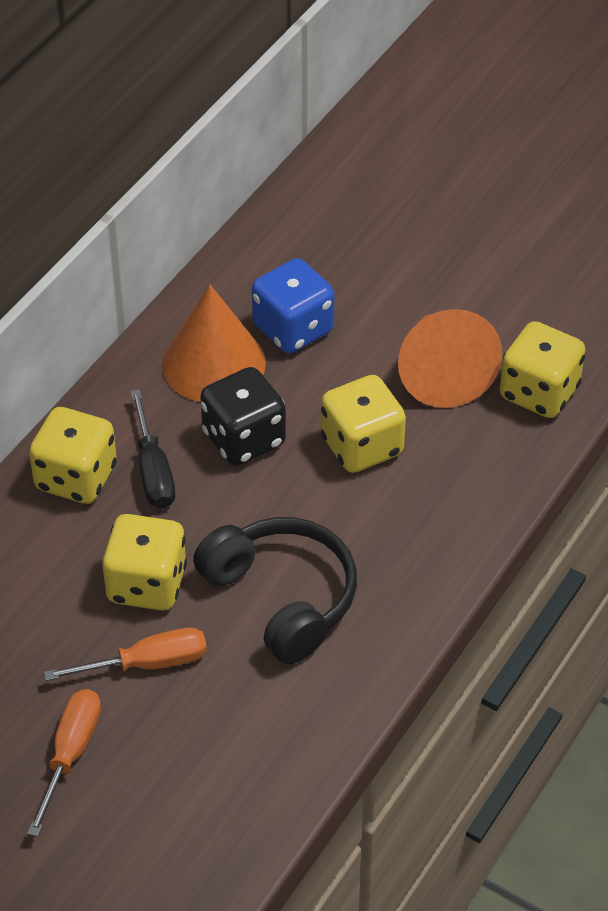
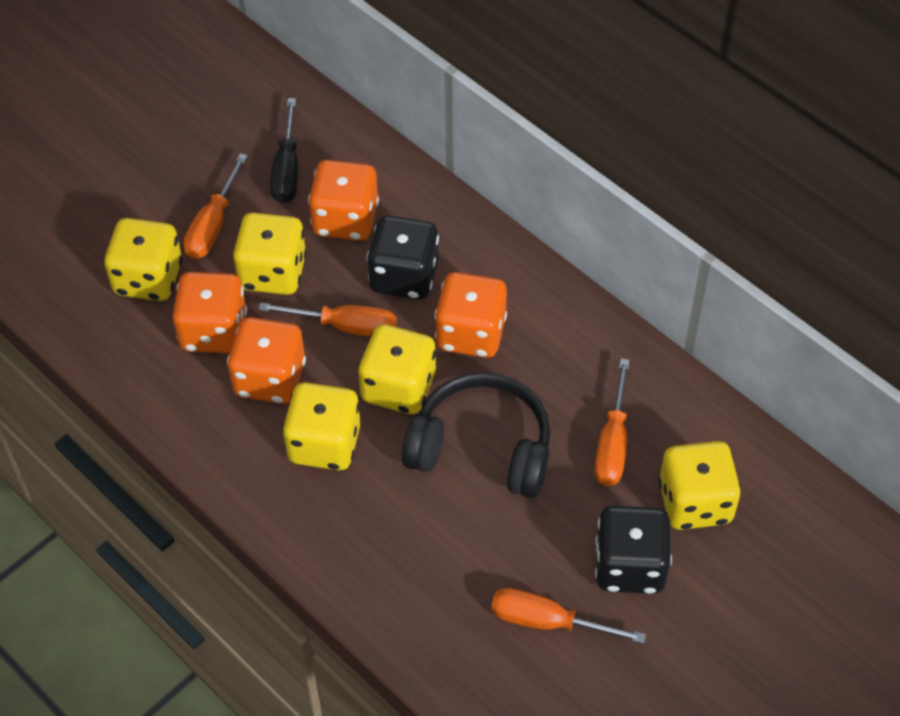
black dice: [200,367,286,466] = 1 -> [367,216,439,300] [595,506,672,594] = 2
blue dice: [252,258,334,353] = 1 -> none = 0
orange cone: [162,285,266,402] [398,309,502,408] = 2 -> none = 0
orange dice: none = 0 -> [172,272,247,354] [227,317,306,404] [308,160,379,241] [434,272,507,358] = 4
orange screwdriver: [27,689,101,837] [44,627,207,681] = 2 -> [183,153,248,259] [258,303,397,337] [491,588,646,644] [595,359,630,486] = 4
yellow dice: [29,407,117,504] [102,514,187,611] [321,375,406,473] [500,321,585,418] = 4 -> [104,218,183,301] [233,212,307,295] [282,382,360,471] [358,324,436,414] [658,441,741,530] = 5

